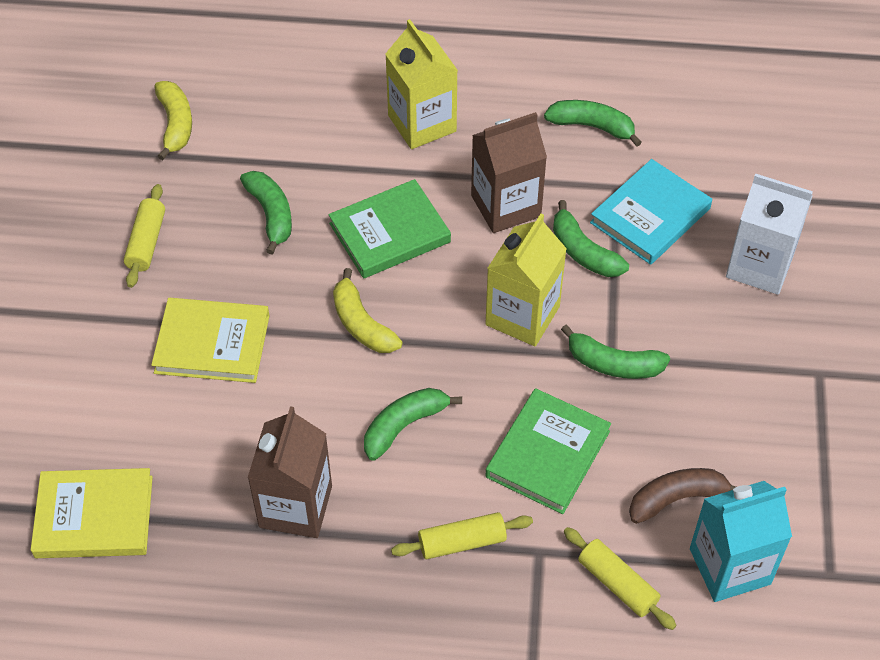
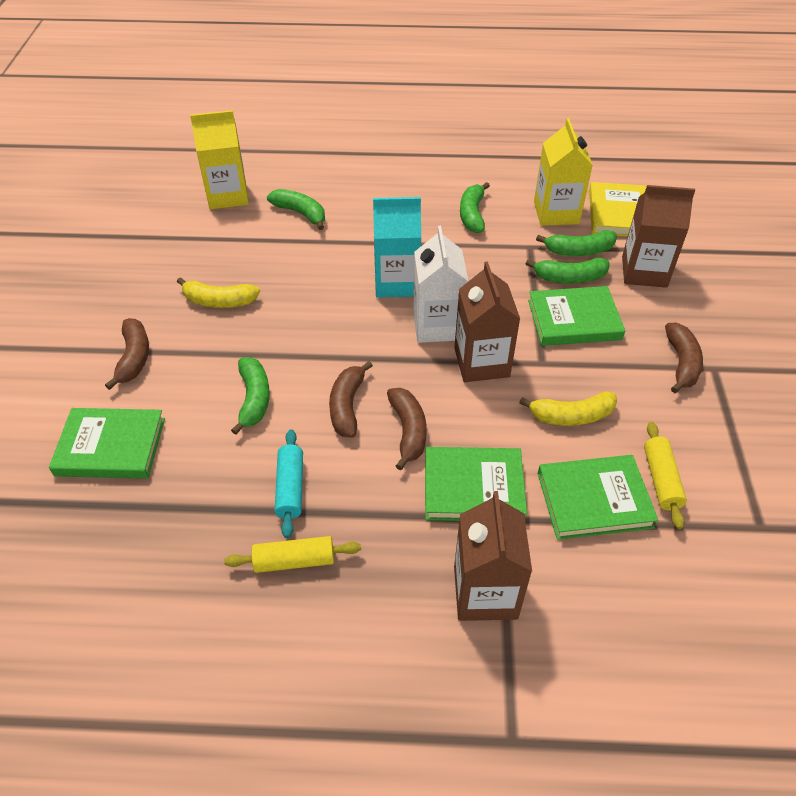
brown banana: [629,468,736,524] = 1 -> [105,318,149,390] [329,361,373,437] [387,388,426,470] [665,323,703,393] = 4
brown carton: [248,406,332,538] [471,112,547,233] = 2 -> [454,262,520,382] [454,491,532,621] [622,185,695,288] = 3
green book: [329,179,451,279] [485,388,611,514] = 2 -> [49,408,165,479] [425,447,527,521] [528,286,625,346] [538,455,658,540] = 4
turquoise book: [590,159,712,265] = 1 -> none = 0
turquoise rolling pin: none = 0 -> [275,429,303,538] = 1
yellow book: [31,468,153,558] [151,298,270,383] = 2 -> [589,182,647,237] = 1
yellow rolling pin: [124,184,165,288] [391,512,533,559] [564,527,677,630] = 3 -> [224,536,361,573] [644,422,687,529] = 2

